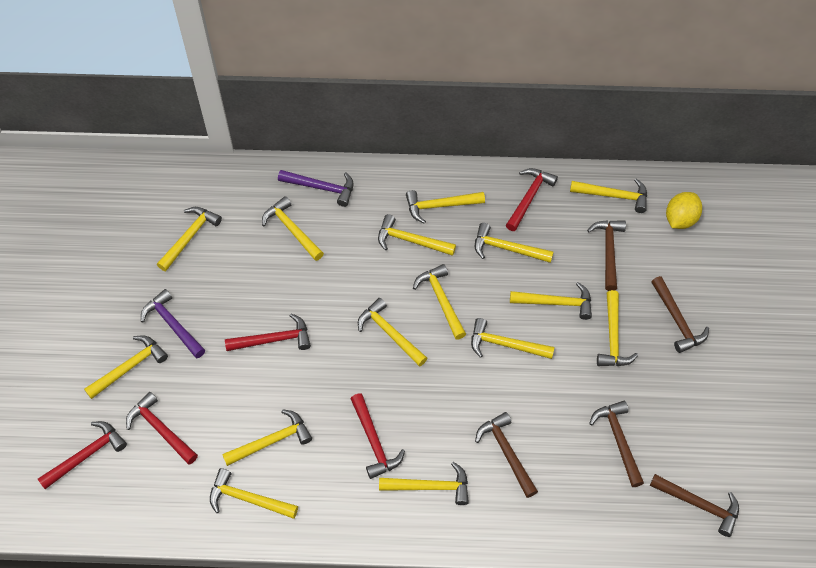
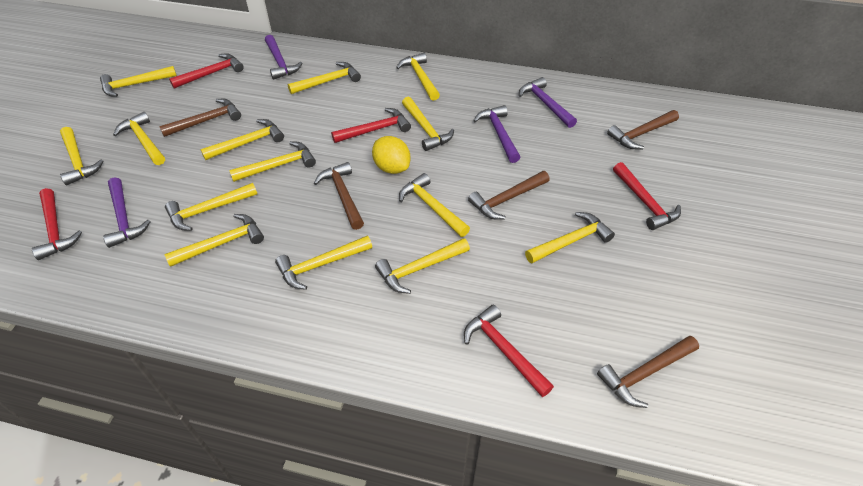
purple hammer: [141,289,205,358] [278,170,354,207] = 2 -> [103,177,151,248] [265,35,302,80] [473,105,520,163] [519,77,577,128] = 4
yellow hammer: [84,335,168,399] [157,207,222,271] [210,468,298,519] [222,409,312,466] [262,196,324,261] [358,298,427,367] [378,214,456,256] [379,462,469,505] [406,190,485,224] [413,264,466,340] [471,318,555,359] [475,223,554,263] [510,282,592,320] [570,178,647,213] [597,290,638,366] = 15 -> [60,127,103,185] [100,66,177,97] [113,112,165,165] [165,183,257,231] [165,214,264,267] [200,119,284,160] [229,141,316,182] [275,236,372,290] [288,62,361,94] [375,238,470,294] [396,53,440,101] [399,173,470,237] [402,97,454,151] [525,212,615,263] = 14

